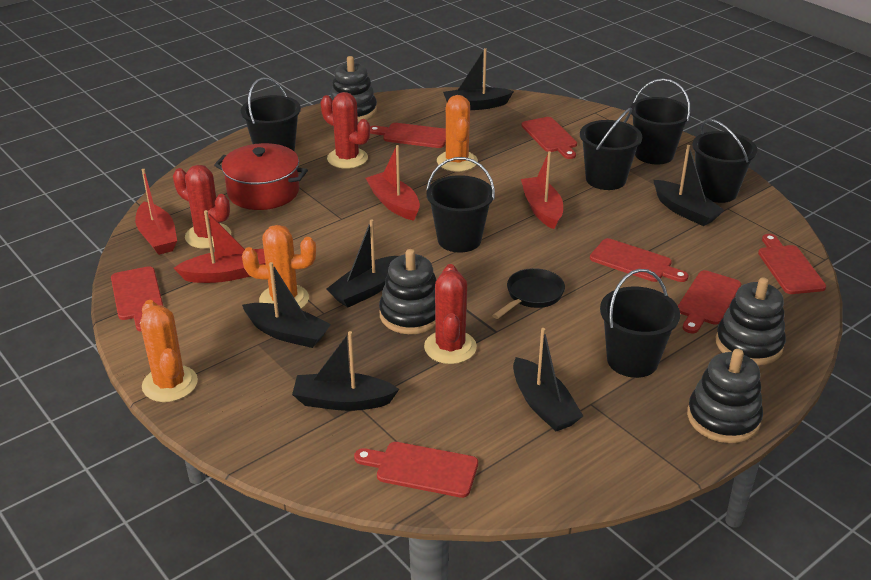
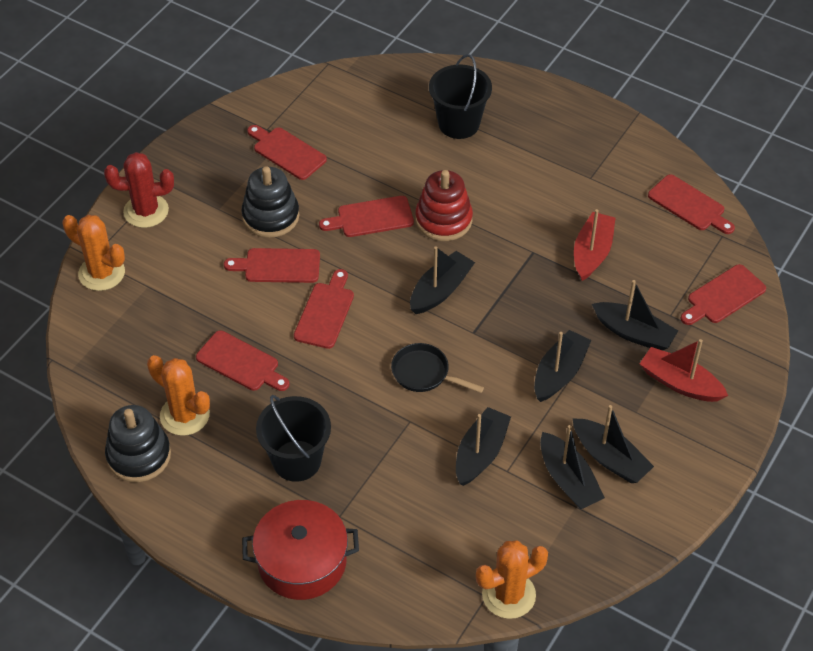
black bucket: [241,78,301,152] [426,157,495,253] [580,108,642,190] [600,269,680,378] [630,78,691,164] [692,119,757,203] = 6 -> [256,395,331,482] [429,54,492,139] = 2
black stacking toy: [330,56,377,122] [379,249,436,334] [687,349,763,443] [715,277,786,366] = 4 -> [105,405,171,482] [241,166,299,238] = 2
red boat: [135,169,177,255] [174,210,266,283] [366,145,420,221] [521,151,563,229] = 4 -> [574,209,615,281] [640,339,728,402] = 2
red cactus: [173,165,231,249] [321,92,370,169] [424,264,477,364] = 3 -> [104,152,174,228] = 1
red stacking toy: none = 0 -> [415,170,473,241] = 1

